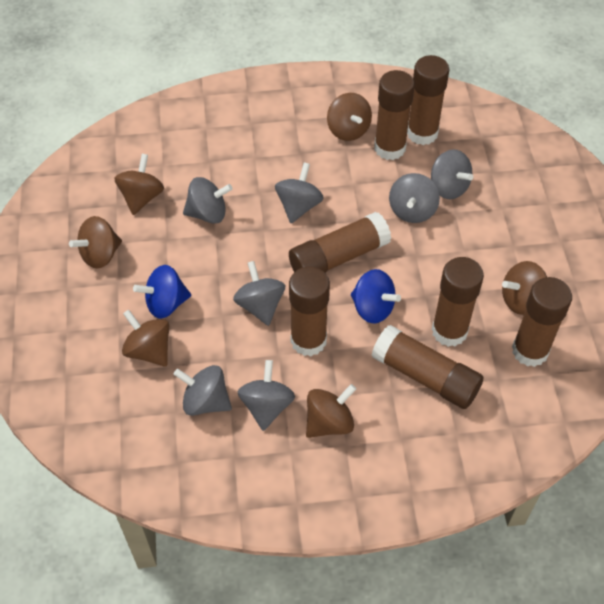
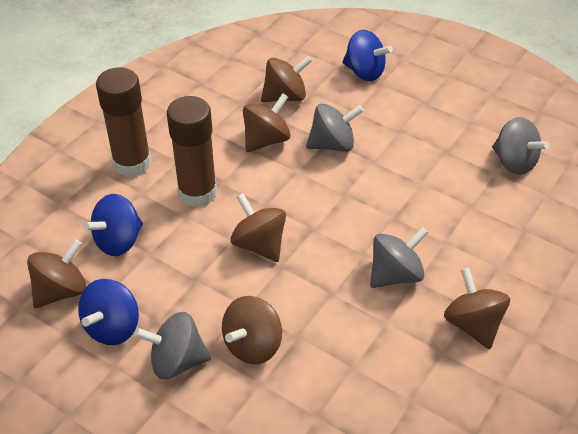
blue spinning top: [133,265,191,319] [351,269,401,323] = 2 -> [78,279,139,345] [83,194,143,256] [342,30,393,81] = 3
brown glue stick: [289,212,391,273] [289,267,330,356] [371,325,484,409] [374,70,415,160] [407,55,449,145] [432,257,484,347] [512,277,572,367] = 7 -> [96,67,151,177] [167,96,217,207] = 2
grey spinning top: [173,365,232,416] [183,177,233,224] [233,261,285,326] [238,360,295,431] [275,162,324,223] [389,173,440,223] [431,149,473,199] = 7 -> [134,312,211,379] [306,103,364,152] [370,227,428,288] [492,117,549,175] = 4

